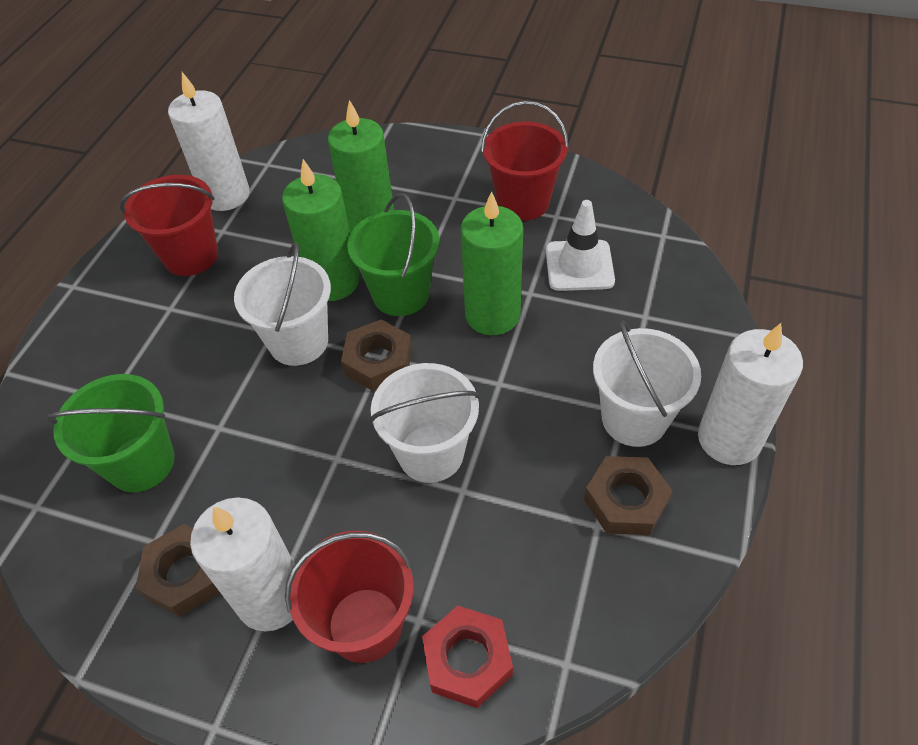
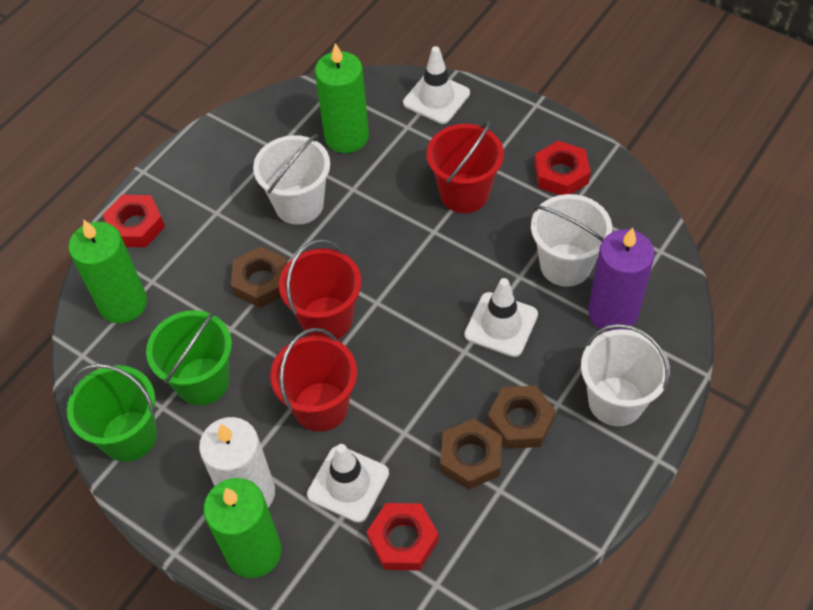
purple candle: none = 0 -> [588,227,654,332] = 1
red nut: [422,606,513,708] = 1 -> [103,195,165,247] [367,503,439,571] [534,141,591,195] = 3
white candle: [168,72,250,211] [190,497,295,632] [698,323,803,465] = 3 -> [199,417,275,508] = 1
white traffic cone: [546,200,615,291] = 1 -> [307,444,389,523] [403,46,470,124] [464,278,538,357] = 3

